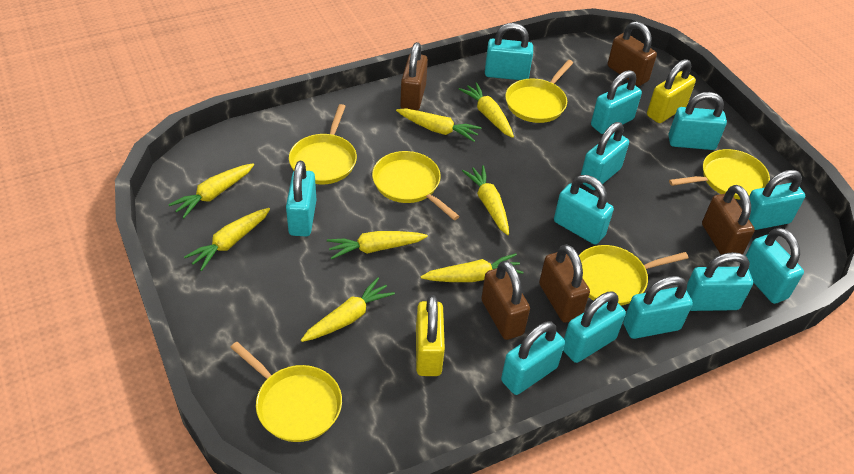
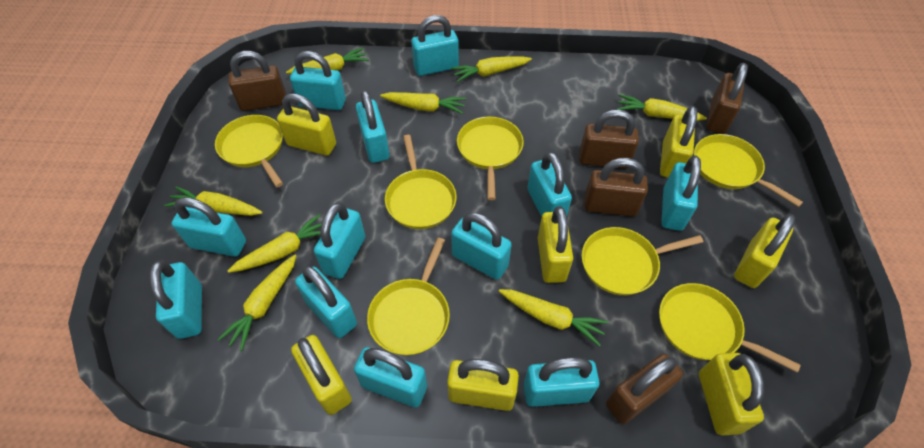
yellow padlock: [416,295,445,376] [647,59,696,123] = 2 -> [277,93,336,156] [291,335,352,415] [447,359,519,411] [538,206,573,283] [660,106,697,178] [699,353,764,435] [734,214,795,288] = 7
yellow pan: [230,342,342,442] [289,104,357,184] [372,151,460,220] [505,60,573,123] [579,245,689,306] [669,149,770,200] = 6 -> [215,115,283,187] [367,238,450,355] [385,135,457,229] [457,116,524,200] [582,227,703,295] [659,283,801,373] [694,134,803,207] = 7

